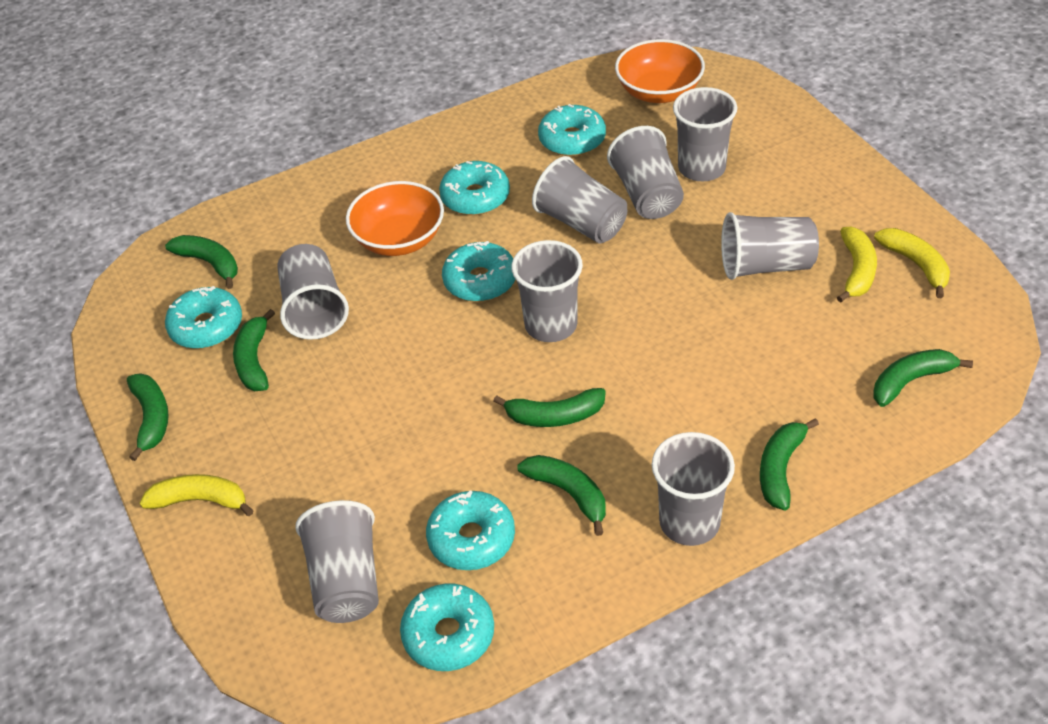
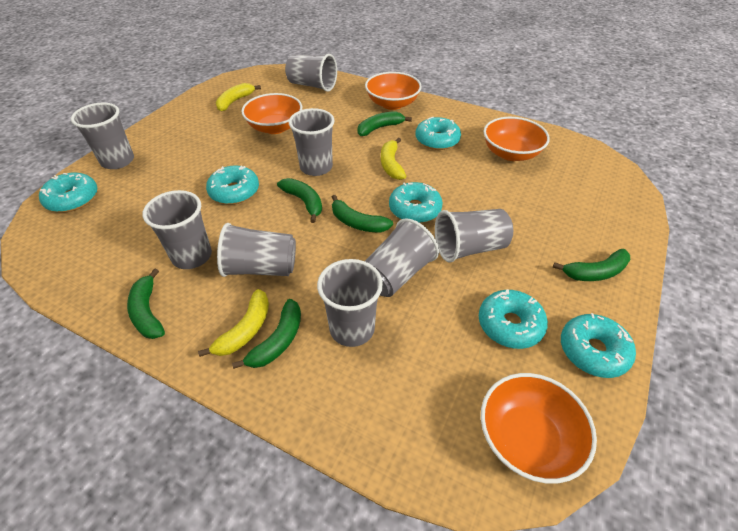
green banana: [127,373,169,461] [165,235,238,289] [233,309,275,391] [494,388,606,427] [517,455,606,536] [760,418,819,510] [873,349,973,407] = 7 -> [127,268,165,339] [232,299,301,369] [277,178,322,223] [332,195,393,232] [357,111,412,136] [553,249,630,281] = 6
orange bowl: [346,181,444,256] [615,39,705,103] = 2 -> [241,93,302,134] [365,72,422,110] [481,373,597,484] [483,117,550,161] = 4

